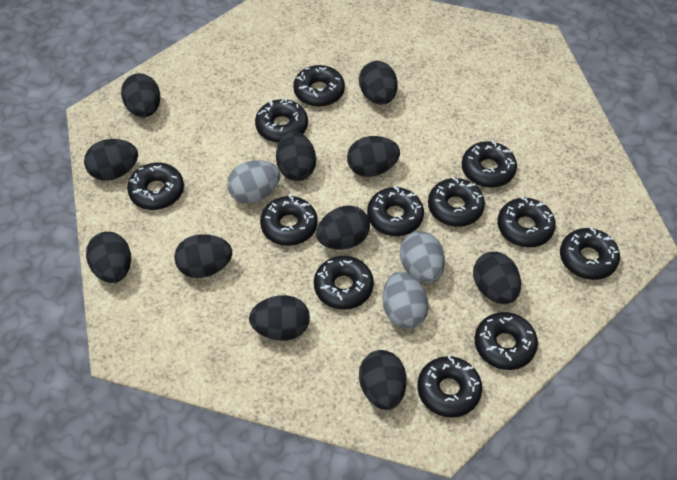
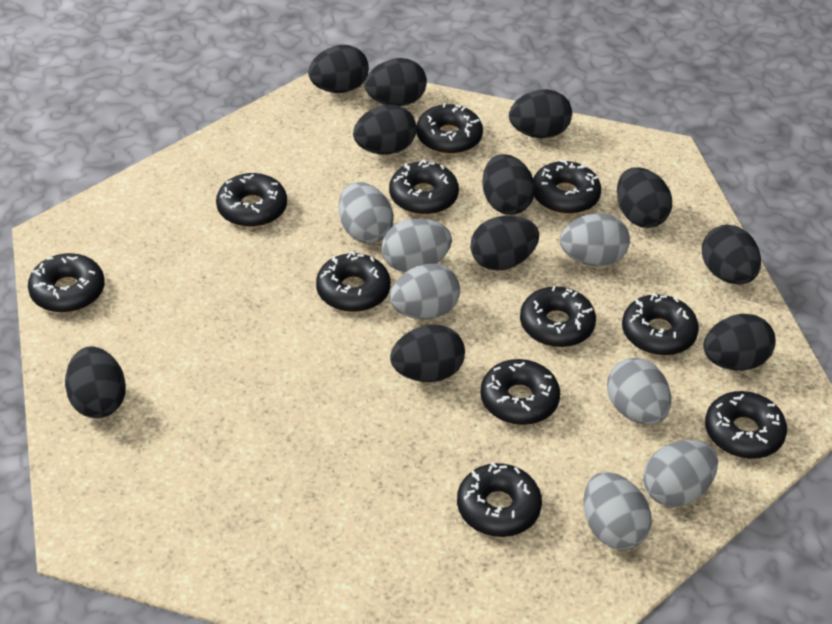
black donut: [127,163,184,210] [255,98,308,143] [260,195,318,246] [293,65,345,107] [314,256,374,310] [367,186,424,236] [417,356,482,418] [428,177,485,227] [462,140,517,188] [475,312,538,370] [497,197,556,248] [560,227,620,280] = 12 -> [28,253,105,313] [216,173,287,227] [316,251,391,312] [389,159,459,215] [416,103,483,154] [457,462,542,537] [480,359,560,425] [520,286,596,347] [533,159,601,214] [622,292,699,356] [705,391,787,459] = 11
grey egg: [227,160,280,204] [383,272,429,329] [400,231,445,283] = 3 -> [339,182,394,243] [382,218,452,273] [390,264,460,319] [560,214,630,266] [583,472,651,550] [607,358,671,425] [643,440,718,507] = 7

